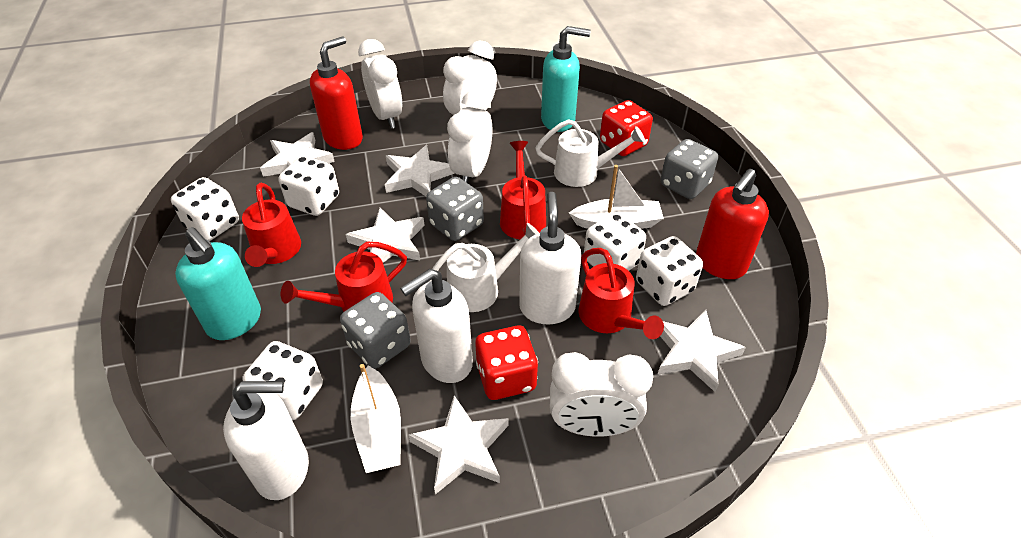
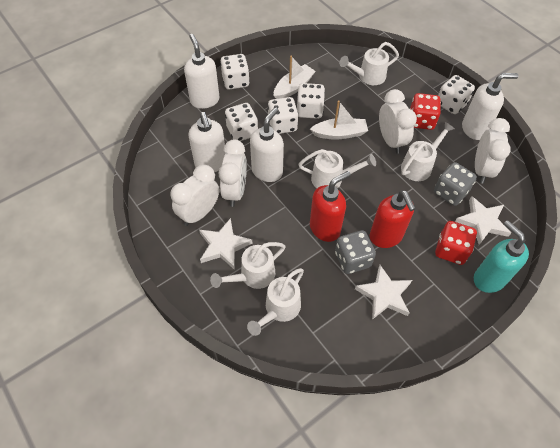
grey dice: [340,292,411,369] [426,177,484,241] [660,139,718,199] = 3 -> [335,230,376,274] [434,162,477,206] = 2
red watering can: [242,183,301,267] [281,242,407,312] [500,141,546,239] [578,248,664,339] = 4 -> none = 0
turquoise soap dispenser: [175,227,261,340] [541,26,590,132] = 2 -> [474,220,529,293] = 1
white soap dispenser: [223,381,309,500] [400,269,473,383] [519,192,582,324] = 3 -> [184,34,220,109] [189,112,226,172] [250,107,284,182] [462,73,519,140] = 4
white star: [260,132,335,177] [346,208,425,263] [385,145,455,196] [408,395,509,495] [658,310,746,392] = 5 -> [199,218,252,269] [355,265,412,320] [455,196,511,245] = 3
white watering can: [425,223,539,312] [535,119,645,187] = 2 -> [210,242,285,289] [247,268,304,336] [298,149,376,188] [339,42,399,85] [401,122,455,181] = 5

